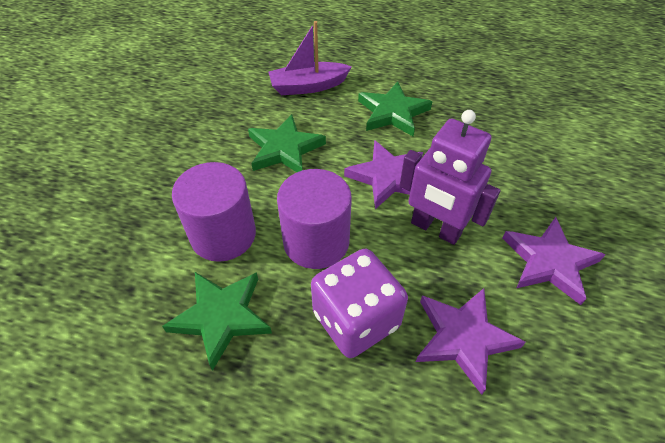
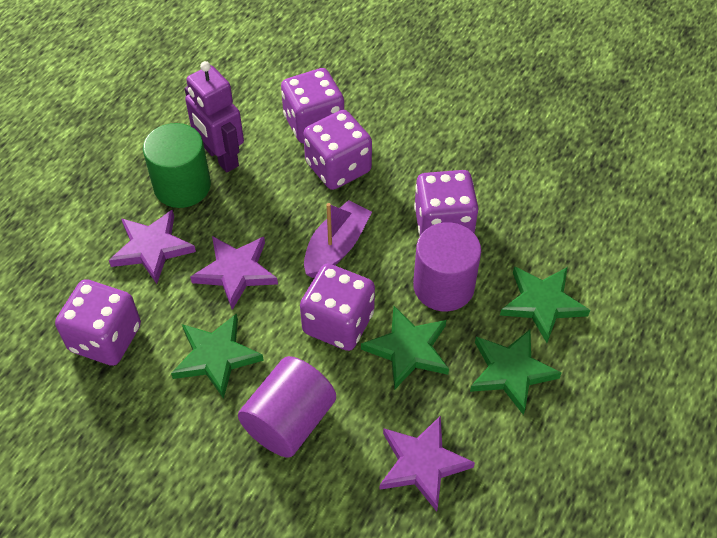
green cylinder: none = 0 -> [143,123,211,208] = 1
green star: [162,272,272,371] [248,114,326,172] [358,82,432,136] = 3 -> [171,313,264,399] [361,306,449,390] [470,329,561,415] [500,266,590,343] = 4
purple dice: [311,249,408,358] = 1 -> [55,279,141,366] [281,68,344,144] [300,264,375,351] [303,110,372,190] [414,170,478,235] = 5

